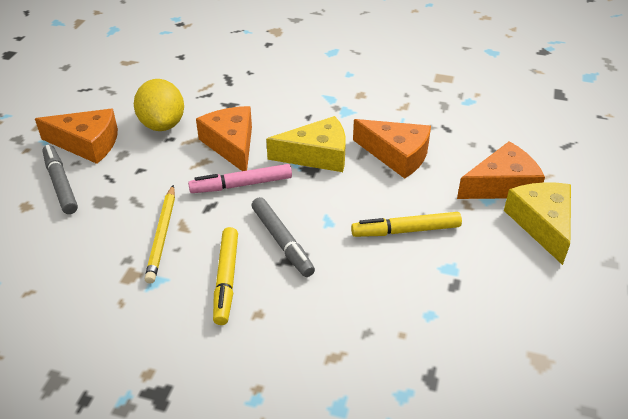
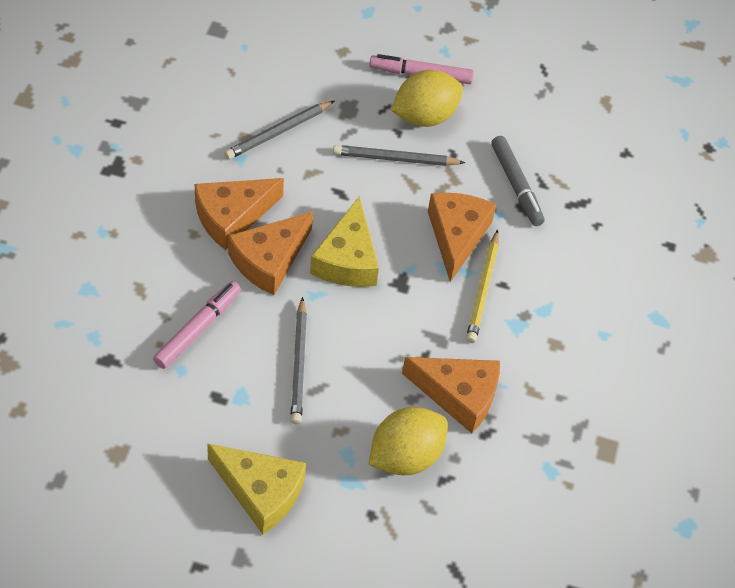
grey marker: [42,145,78,214] [252,197,315,277] = 2 -> [491,136,545,226] = 1
grey pencil: none = 0 -> [224,101,334,159] [290,297,307,424] [333,145,465,166] = 3
pink marker: [188,164,292,193] = 1 -> [153,281,241,369] [369,54,474,84] = 2
yellow lemon: [134,79,184,131] = 1 -> [369,407,448,475] [391,70,463,127] = 2
yellow marker: [213,227,238,325] [351,212,462,237] = 2 -> none = 0

